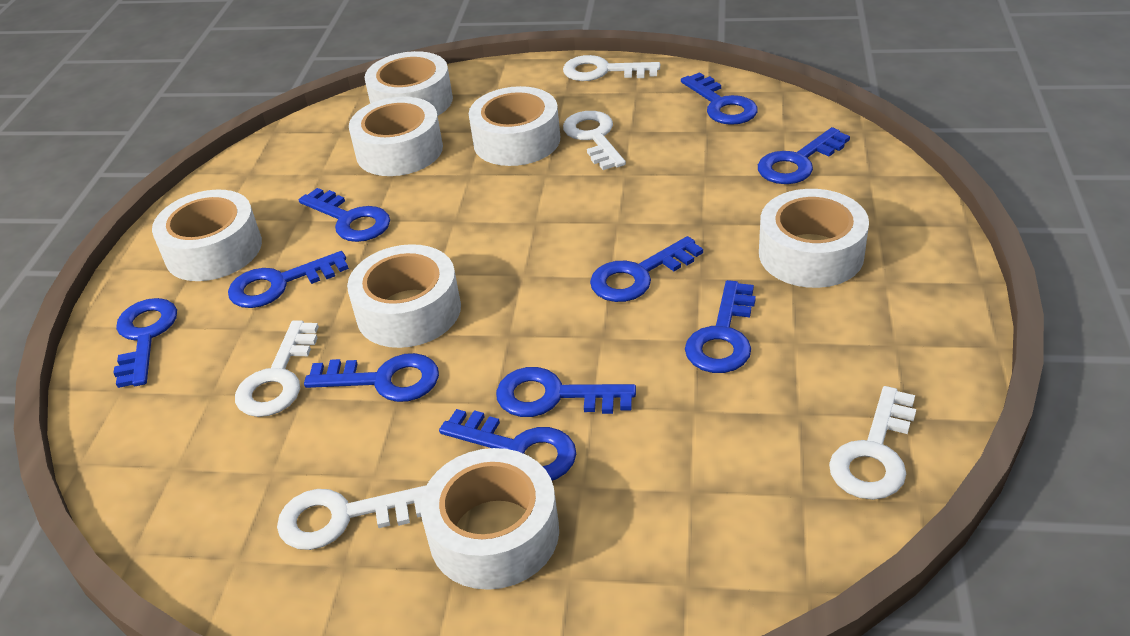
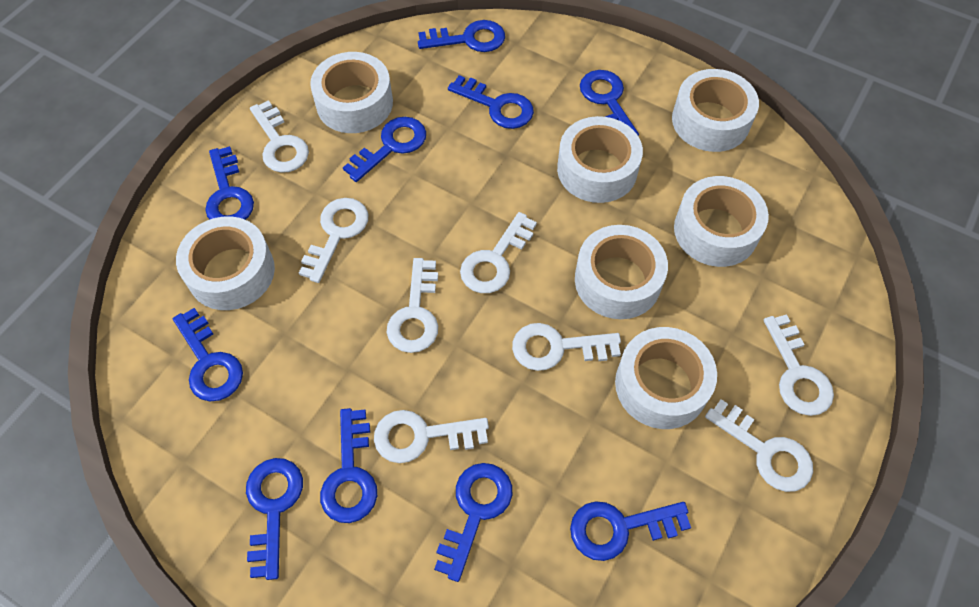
white key: [235,320,319,417] [277,485,427,550] [563,55,660,81] [563,111,626,170] [829,386,916,500] = 5 -> [250,100,309,173] [299,198,368,283] [374,410,489,463] [387,258,438,353] [460,212,537,293] [512,323,621,371] [705,399,813,492] [764,314,834,416] = 8

